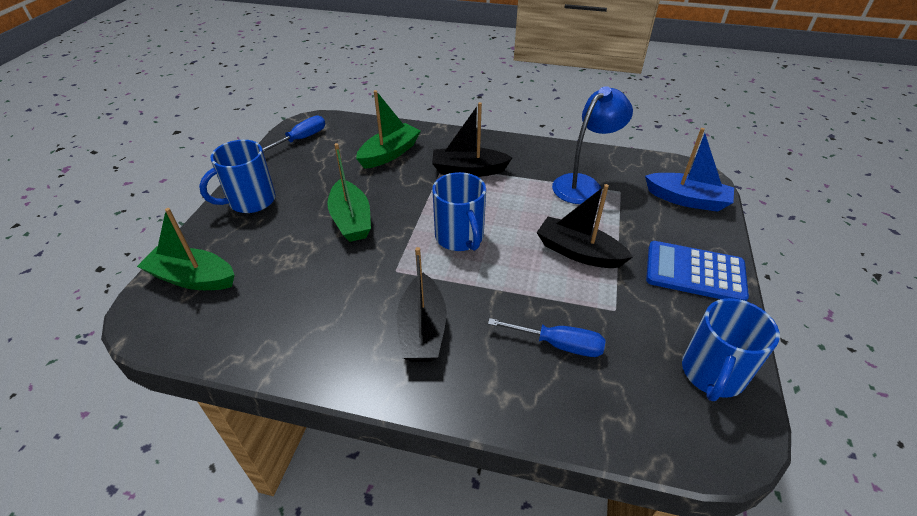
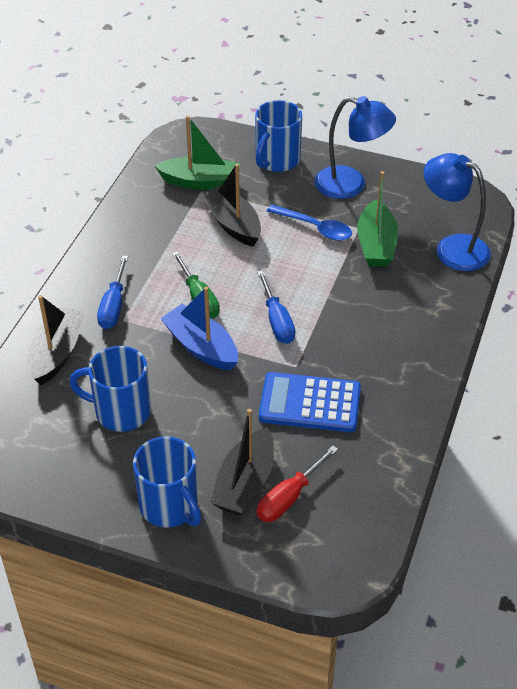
blue lamp: [552,86,633,204] = 1 -> [314,96,396,199] [424,153,491,271] = 2
blue spoon: none = 0 -> [267,204,352,241] = 1
green boat: [137,208,234,290] [327,143,371,242] [356,90,421,169] = 3 -> [154,116,240,190] [357,171,398,267] = 2
green screwdriver: none = 0 -> [172,251,220,319] = 1
red screwdriver: none = 0 -> [257,446,338,522] = 1

